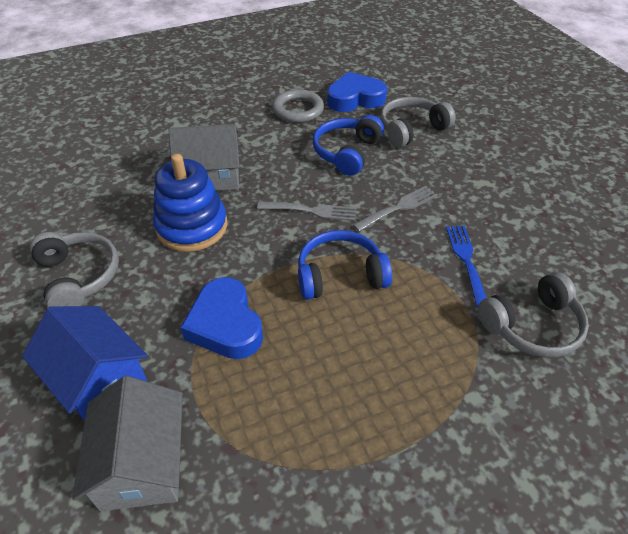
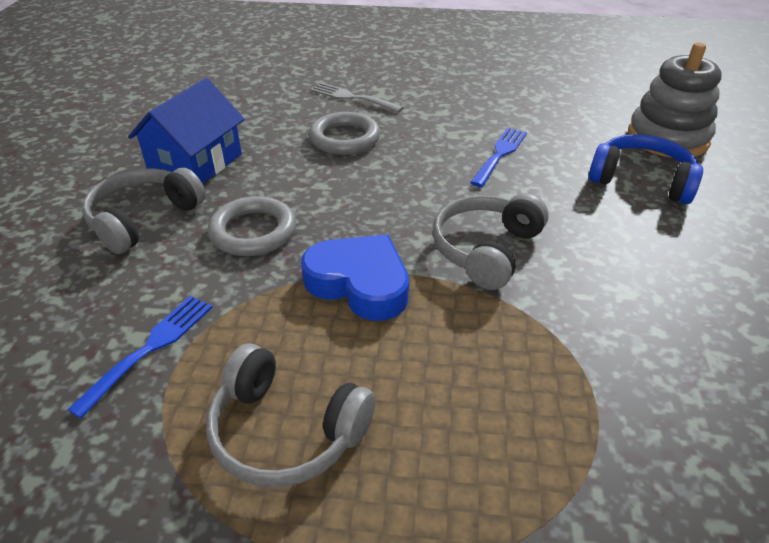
blue fork: [446,225,486,307] = 1 -> [67,296,213,418] [470,128,527,187] = 2
blue headphones: [298,230,392,300] [313,115,384,176] = 2 -> [589,134,703,204] = 1
blue heart: [180,277,263,359] [327,72,387,112] = 2 -> [301,234,409,321] = 1
blue stacking toy: [153,154,227,252] = 1 -> none = 0
grey fork: [257,201,357,221] [353,186,438,231] = 2 -> [310,83,404,113] = 1
grey house: [72,376,183,511] [169,124,240,191] = 2 -> none = 0
grey ring: [272,89,324,123] = 1 -> [208,196,296,256] [309,112,380,155] = 2
grey stacking toy: none = 0 -> [628,42,722,158] = 1

